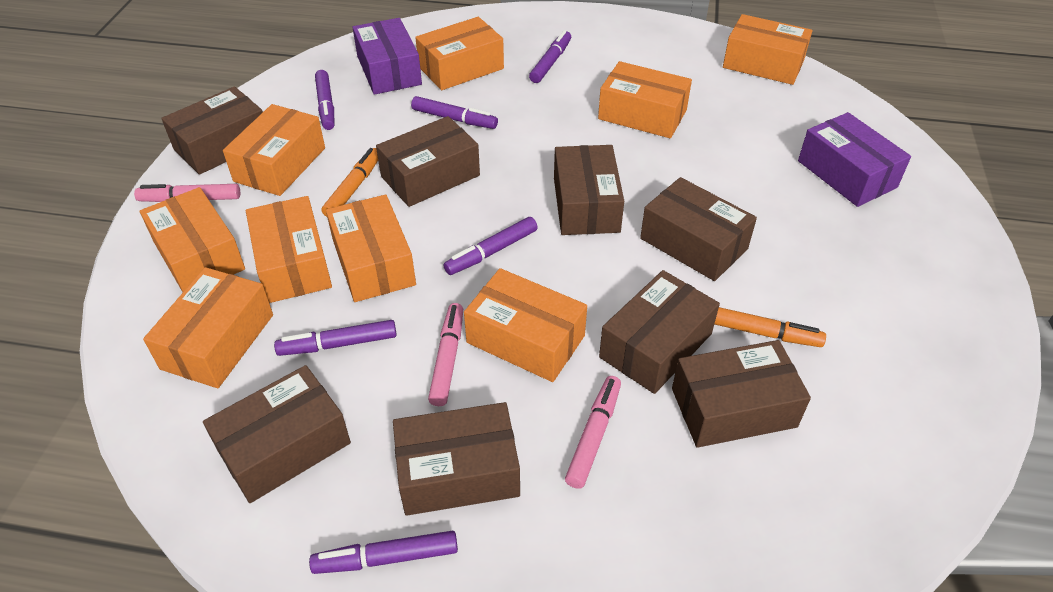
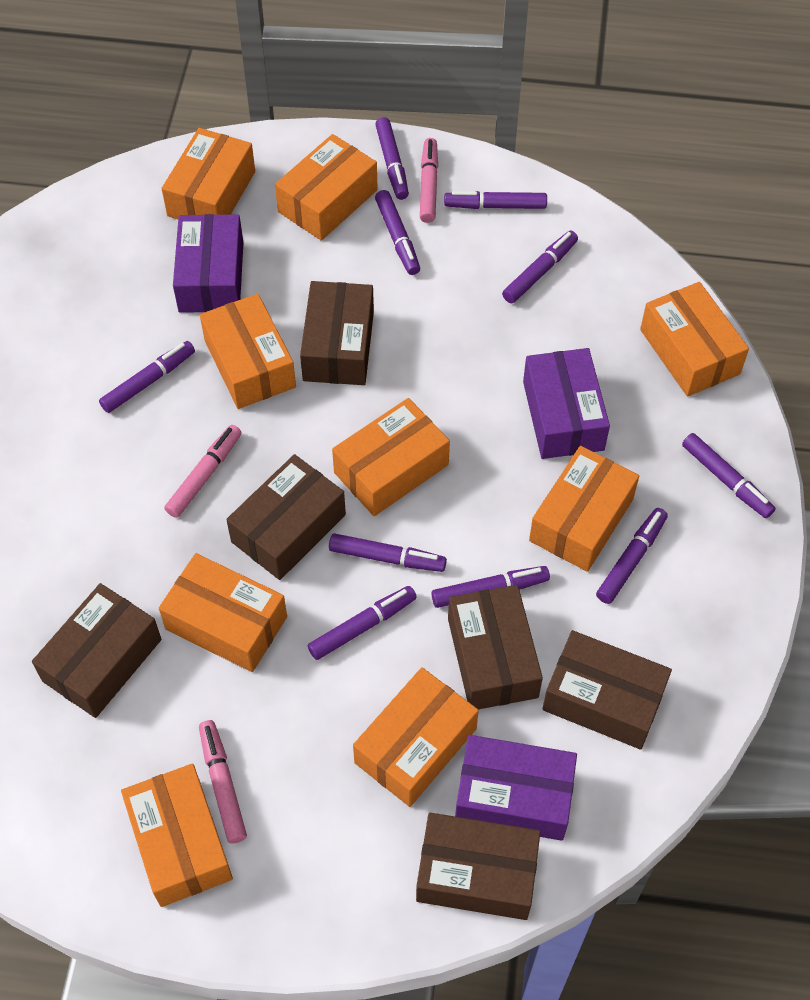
brown box: [161,86,263,175] [203,365,351,503] [376,116,480,207] [393,402,520,516] [554,145,624,235] [599,270,720,394] [640,177,757,281] [672,340,811,448] = 8 -> [32,583,161,718] [226,454,346,580] [300,281,374,385] [416,813,540,920] [448,585,543,709] [543,630,672,750] = 6
orange marker: [322,148,378,217] [714,307,826,347] = 2 -> none = 0
purple box: [352,18,422,95] [798,112,911,207] = 2 -> [173,214,244,312] [455,735,577,841] [523,348,610,459] = 3
purple marker: [274,320,397,356] [309,531,458,574] [315,70,334,130] [411,96,498,129] [443,217,538,275] [529,30,571,83] = 6 -> [99,341,195,413] [308,586,417,660] [329,534,447,572] [375,117,409,200] [375,190,420,275] [431,566,550,608] [444,191,547,209] [502,231,578,303] [596,508,668,604] [682,433,776,518] = 10

